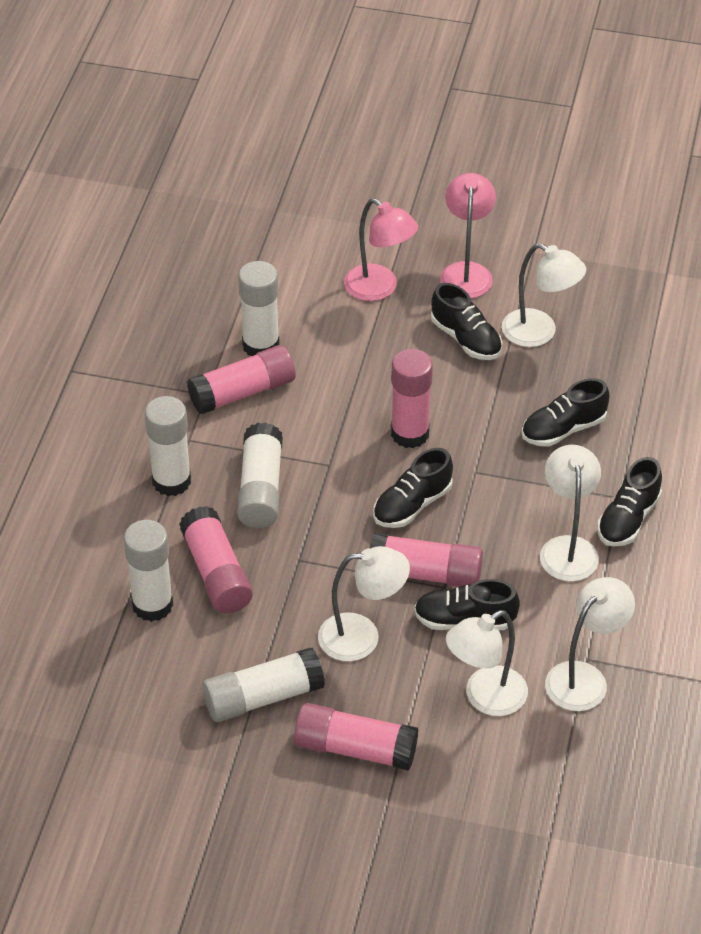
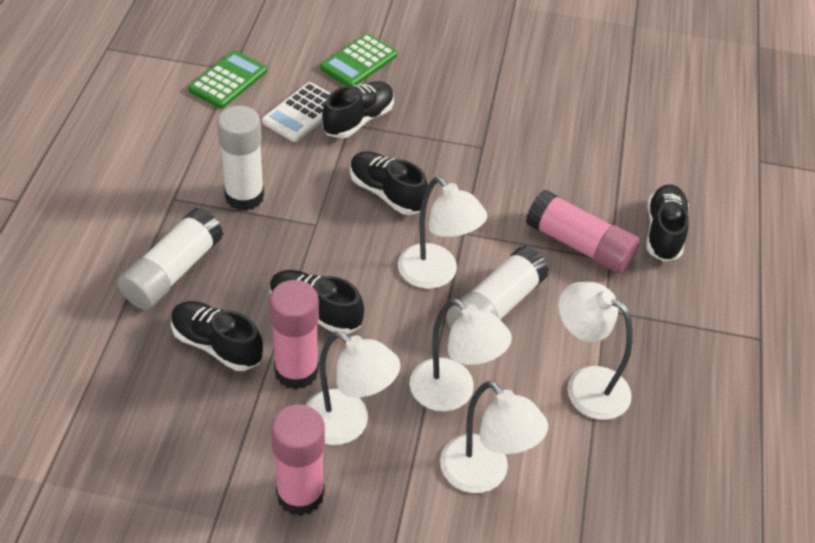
green calculator: none = 0 -> [188,51,267,108] [320,34,397,86] = 2
pink glue stick: [179,506,253,613] [187,345,296,414] [294,703,418,771] [370,533,483,587] [391,349,433,448] = 5 -> [269,280,319,390] [271,404,325,516] [526,190,640,274] = 3
pink lamp: [344,198,418,301] [440,173,496,298] = 2 -> none = 0
white calculator: none = 0 -> [262,82,331,142] = 1
white glue stick: [124,520,173,622] [145,396,191,496] [202,647,325,722] [237,423,283,528] [238,261,280,356] = 5 -> [118,208,223,310] [217,105,264,211] [446,246,549,329] = 3

